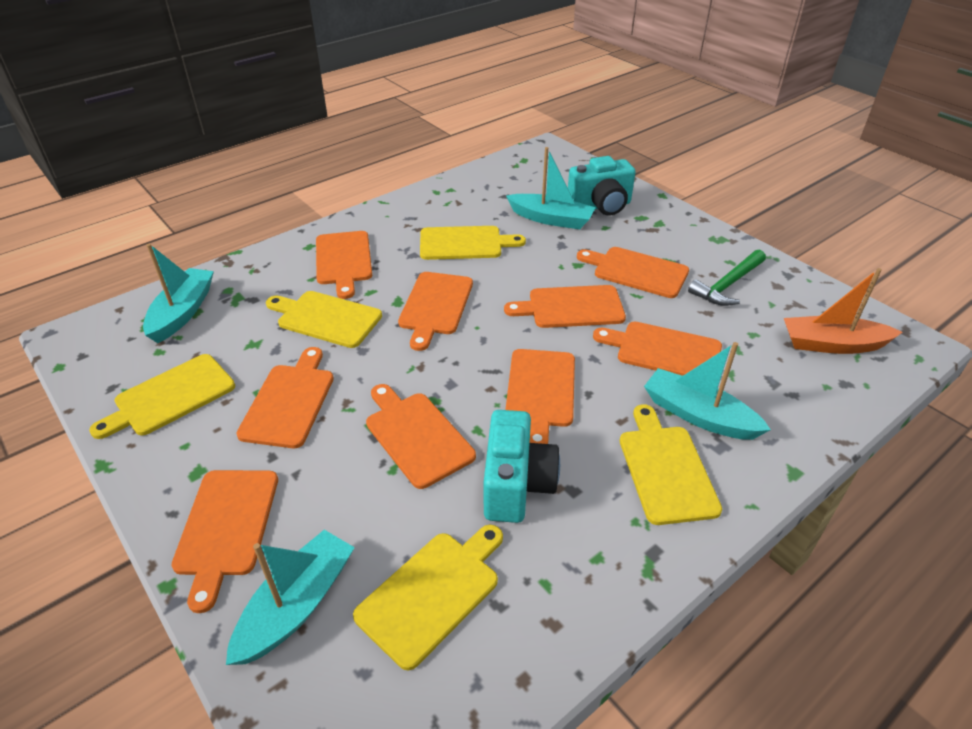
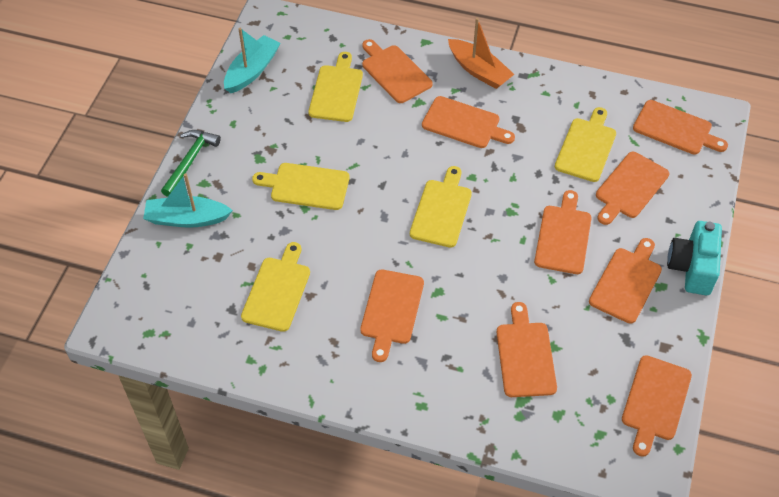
turquoise boat: [143,244,214,343] [226,530,355,665] [506,147,596,229] [644,342,771,440] = 4 -> [143,173,233,228] [224,28,280,93] = 2
turquoise camera: [484,410,560,523] [568,156,636,216] = 2 -> [667,221,722,295] = 1

